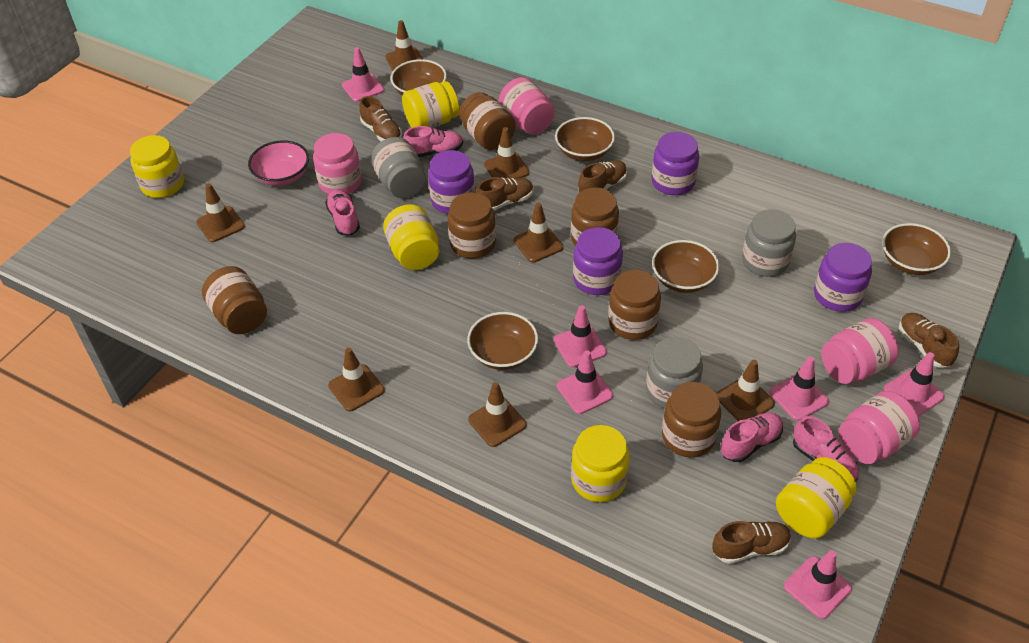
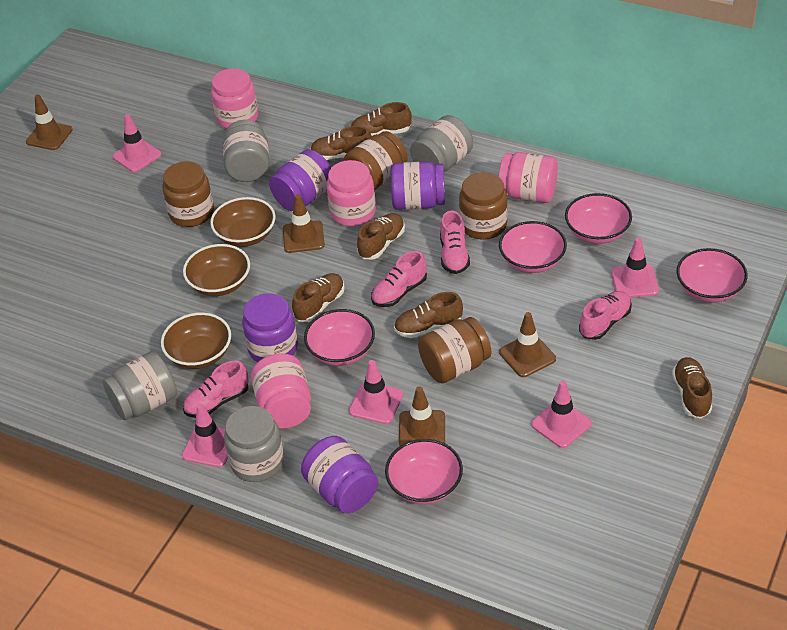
brown bowl: [391,59,447,96] [467,312,538,370] [555,117,615,161] [652,240,719,293] [882,223,951,275] = 5 -> [161,313,231,369] [183,244,250,296] [210,197,276,247] = 3
brown jar: [202,266,267,334] [448,192,496,259] [459,92,516,150] [571,187,619,246] [608,270,661,340] [662,382,721,457] = 6 -> [162,161,214,227] [344,131,408,190] [418,317,491,383] [459,172,508,240] = 4
brown shoe: [360,96,402,141] [476,177,534,211] [578,160,627,193] [712,521,791,564] [899,313,959,367] = 5 -> [292,273,345,322] [310,126,371,160] [351,102,412,136] [357,213,405,260] [394,292,463,338] [672,357,712,419] = 6
brown traffic cone: [196,183,245,242] [328,348,385,411] [385,20,423,71] [468,382,527,447] [484,127,530,179] [514,203,564,262] [716,360,775,421] = 7 -> [26,94,73,150] [283,194,325,253] [399,386,445,446] [499,312,556,377] = 4
grey jar: [371,137,426,198] [646,337,703,409] [742,209,796,277] = 3 -> [103,351,177,420] [223,120,269,182] [224,406,284,482] [410,115,473,172] = 4
pink bowl: [248,140,309,186] = 1 -> [304,309,375,366] [385,439,463,504] [499,221,567,273] [565,193,632,244] [676,248,748,303] = 5
pink traffic cone: [342,47,384,102] [554,305,607,367] [557,350,613,414] [770,356,829,421] [784,550,852,619] [884,352,945,416] = 6 -> [113,114,161,172] [182,403,228,467] [349,360,403,424] [531,381,592,448] [611,238,659,298] = 5
yellow jar: [130,135,184,198] [383,204,439,270] [402,81,459,128] [571,425,630,502] [776,457,857,538] = 5 -> none = 0

